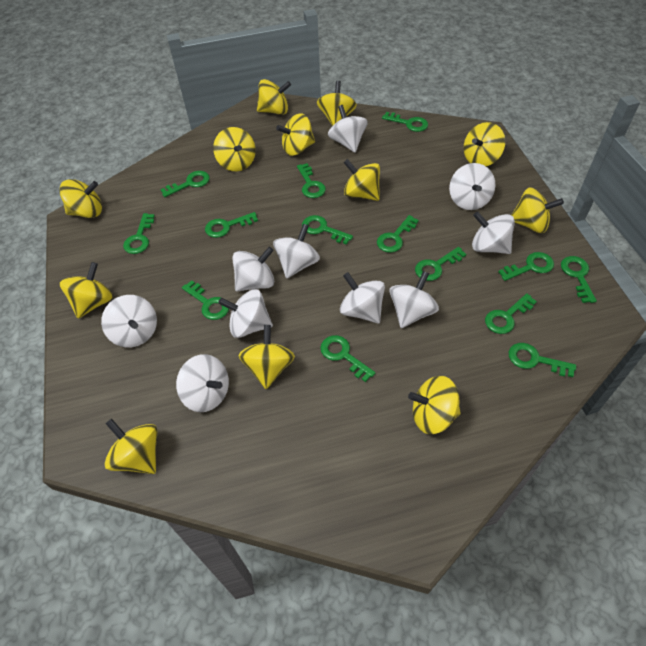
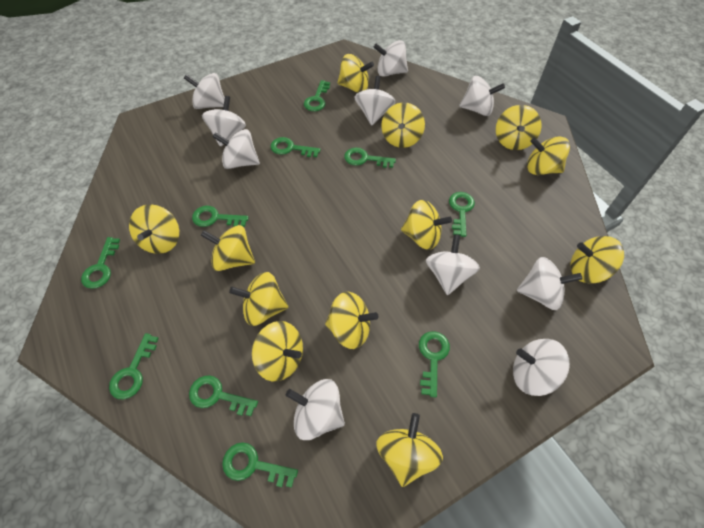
green key: [123,213,155,254] [160,171,210,197] [182,280,229,320] [205,212,258,238] [297,163,326,198] [302,215,353,245] [320,335,375,382] [377,215,419,253] [382,112,428,132] [415,247,466,281] [485,293,537,334] [498,252,554,281] [509,343,576,377] [561,256,597,303] = 14 -> [81,237,120,289] [109,333,159,399] [189,375,258,416] [192,206,249,227] [222,442,298,488] [270,137,321,157] [304,80,330,111] [344,148,396,168] [419,331,450,398] [449,192,475,237] = 10

